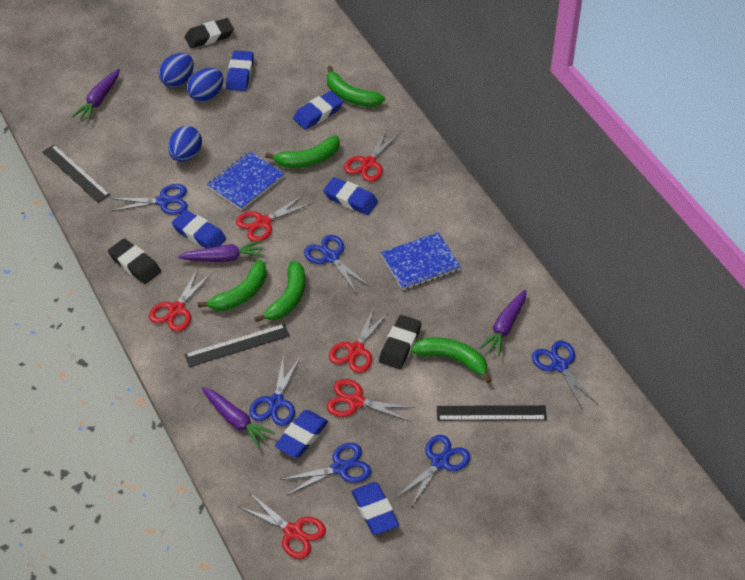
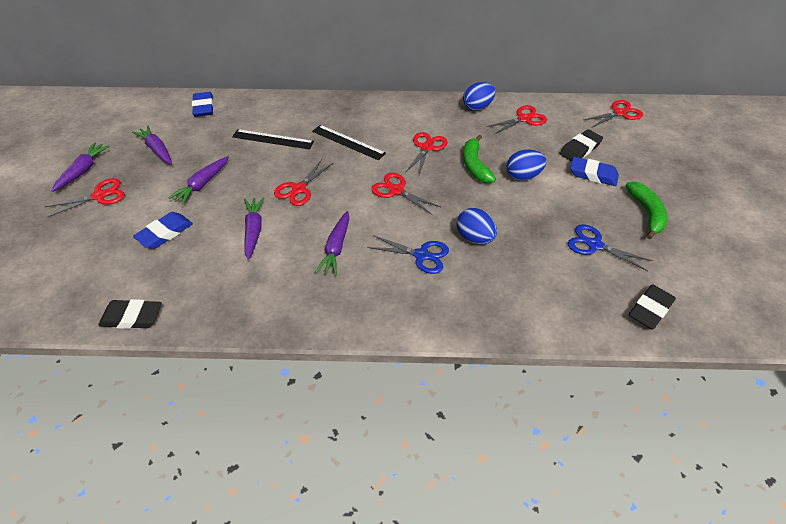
black ruler: [42,144,110,203] [184,324,290,367] [437,405,547,421] = 3 -> [232,129,314,149] [312,125,386,161] = 2
blue eraser: [172,210,226,248] [226,50,254,91] [275,410,328,458] [293,91,343,129] [323,177,378,215] [351,482,399,535] = 6 -> [133,212,193,249] [192,92,214,117] [570,157,619,186] = 3
blue notebook: [207,151,284,210] [381,232,461,290] = 2 -> none = 0
blue scissors: [110,184,188,215] [250,354,300,426] [280,443,371,496] [304,235,370,294] [396,435,470,508] [532,341,597,410] = 6 -> [367,235,449,274] [568,224,652,271] = 2
green banana: [198,260,267,311] [254,261,305,322] [265,136,340,168] [327,66,385,107] [411,337,492,383] = 5 -> [463,135,496,183] [626,182,667,239] = 2
purple carrot: [72,69,120,122] [178,240,264,262] [201,387,275,448] [479,290,526,357] = 4 -> [51,142,110,192] [132,125,172,164] [168,156,229,205] [244,197,264,260] [315,211,349,276] = 5

